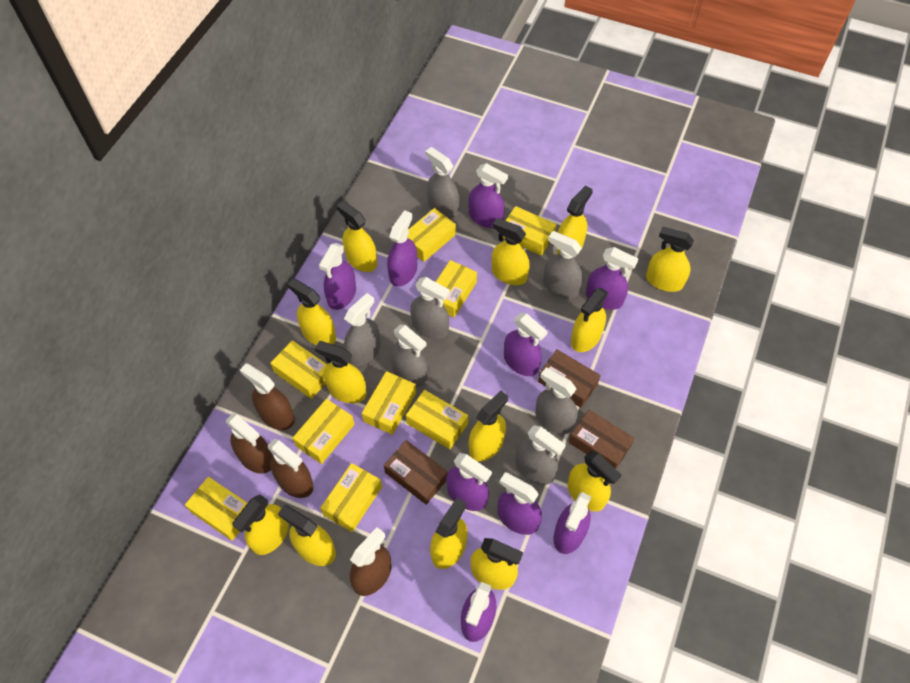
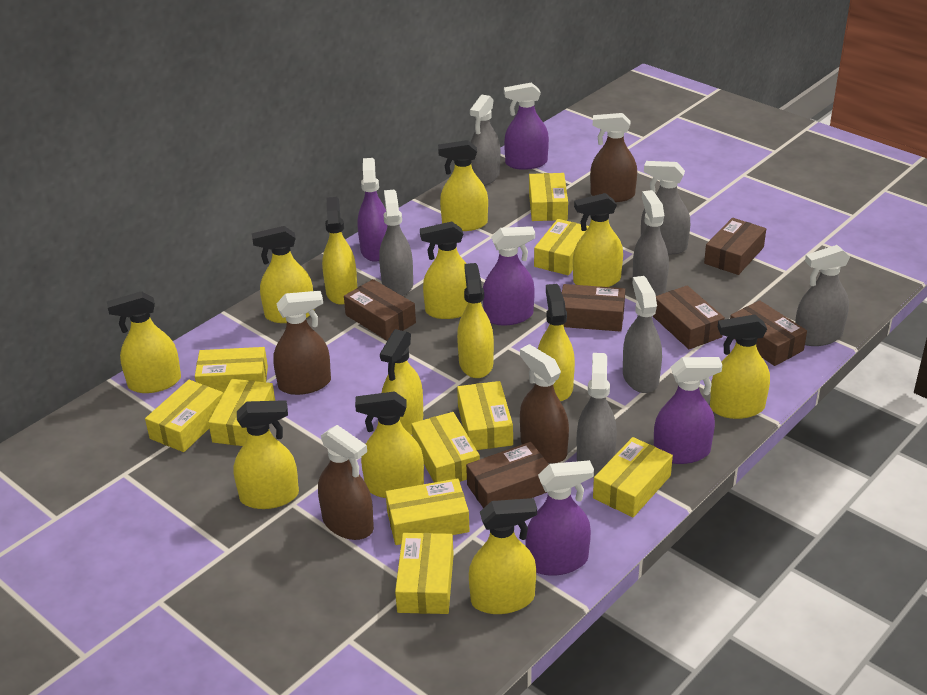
brown box: [384,440,448,504] [538,349,601,408] [569,410,635,469] = 3 -> [344,279,416,340] [466,442,549,508] [562,284,625,332] [653,285,725,349] [704,218,766,275] [730,300,807,366] = 6
purple spray bottle: [319,243,356,310] [387,210,417,287] [446,453,492,511] [461,582,496,642] [468,163,508,228] [498,472,542,535] [504,313,548,376] [554,492,592,554] [586,247,638,310] = 9 -> [358,158,387,262] [483,226,535,325] [504,83,549,170] [525,460,594,576] [654,357,722,464] = 5
yellow box: [185,477,247,541] [270,340,327,399] [293,399,355,464] [320,463,382,532] [362,371,416,435] [406,390,468,449] [407,208,456,262] [436,260,477,317] [503,206,556,256] = 9 -> [145,380,223,452] [195,347,268,394] [208,379,275,446] [385,479,470,545] [395,533,454,614] [411,412,480,482] [457,381,513,450] [529,173,568,221] [534,219,589,275] [593,437,673,517] = 10

